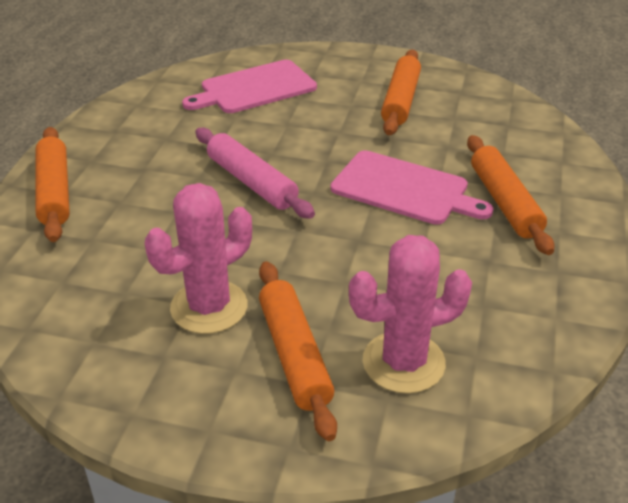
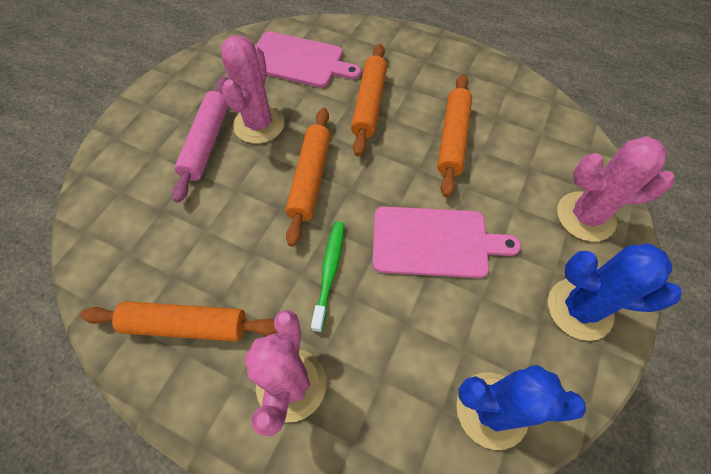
blue cactus: none = 0 -> [456,365,586,450] [548,244,681,341] = 2
green toothbrush: none = 0 -> [311,221,344,332] = 1
pink cactus: [145,183,252,334] [349,235,472,394] = 2 -> [221,35,285,144] [244,310,326,436] [557,136,674,242] = 3

